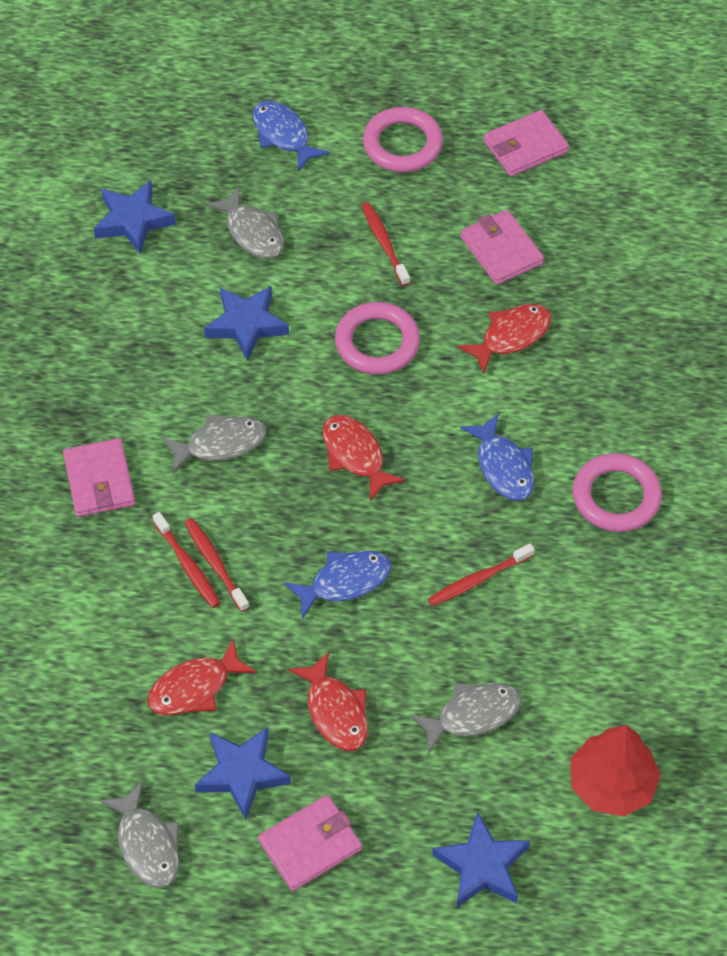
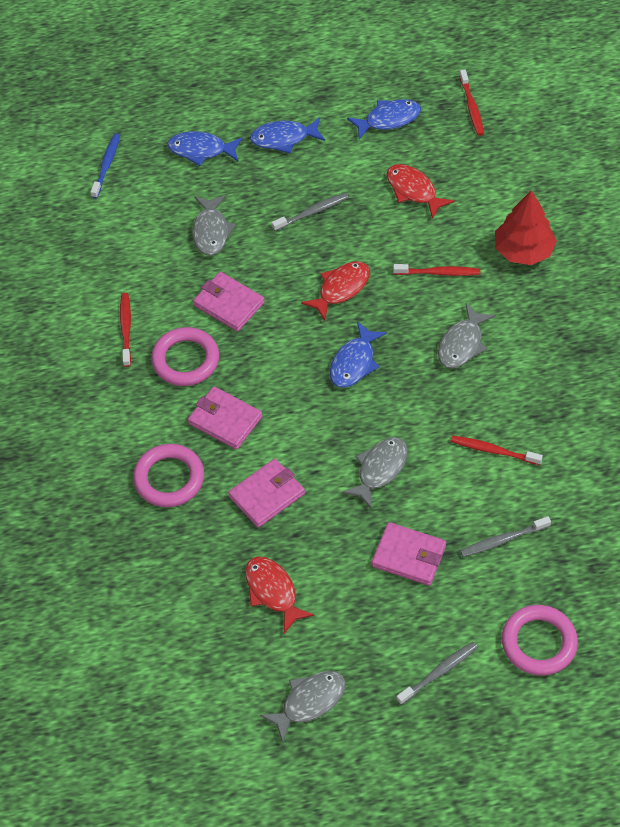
blue fish: [253,100,330,172] [284,550,392,619] [460,413,534,501] = 3 -> [167,131,243,166] [250,117,325,154] [330,321,387,388] [347,99,421,139] = 4
blue star: [94,181,176,255] [195,727,291,820] [204,286,289,361] [432,811,530,907] = 4 -> none = 0
blue toothbrush: none = 0 -> [91,133,120,199] = 1
grey toothbrush: none = 0 -> [272,193,348,231] [396,642,478,705] [460,516,551,557] = 3
red fish: [147,638,257,715] [288,651,368,751] [323,415,406,501] [458,304,551,374] = 4 -> [245,556,314,634] [301,261,370,321] [387,164,454,219] = 3

